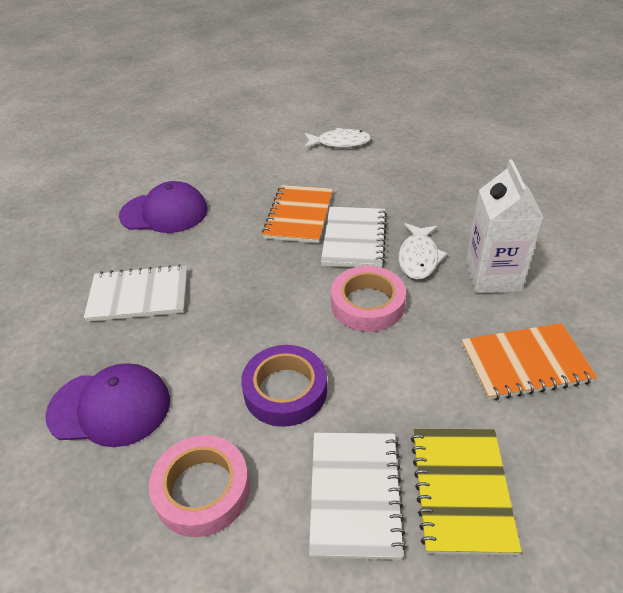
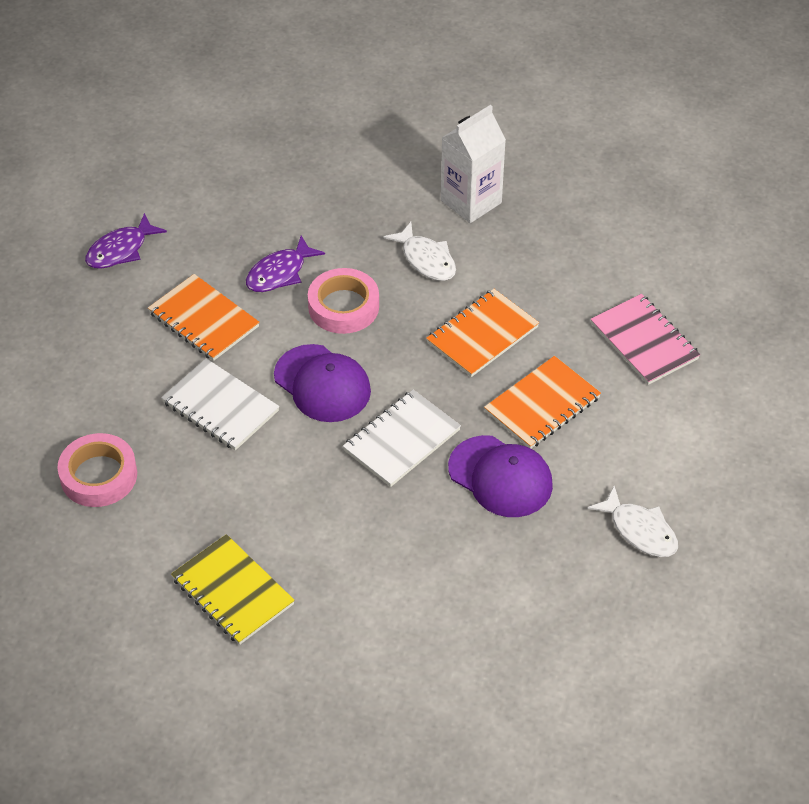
orange notebook: [262,185,333,243] [461,323,597,400] = 2 -> [148,274,260,361] [426,289,539,377] [484,356,601,449] = 3
pink notebook: none = 0 -> [591,294,700,385] = 1
purple fish: none = 0 -> [85,213,167,269] [246,236,325,292] = 2
purple tape: [241,345,327,427] = 1 -> none = 0
white notebook: [84,264,187,322] [309,433,406,560] [321,207,387,268] = 3 -> [161,358,279,450] [343,390,461,487] = 2

